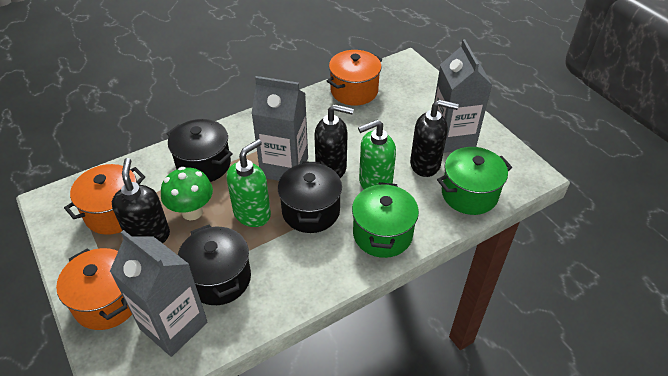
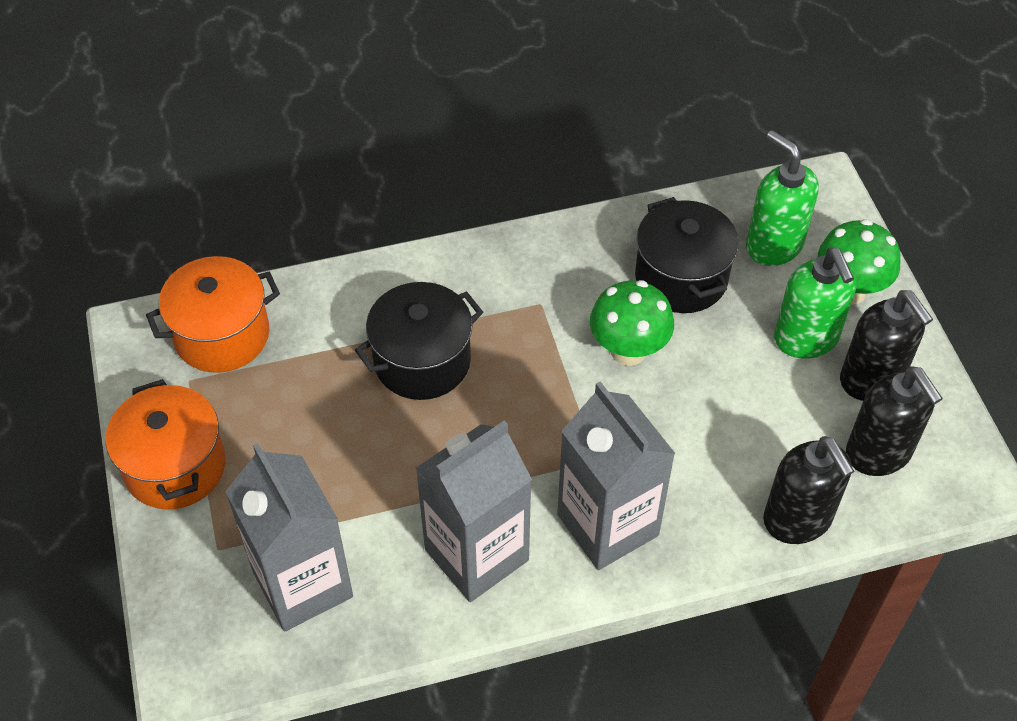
black pot: [167,119,233,182] [178,225,251,305] [278,162,342,233] = 3 -> [355,282,483,400] [635,197,739,313] = 2
green mushroom: [161,167,213,220] = 1 -> [590,280,674,366] [818,219,901,305] = 2
green pot: [352,182,419,258] [437,147,512,215] = 2 -> none = 0
orange pot: [56,248,132,330] [64,164,145,235] [327,50,382,106] = 3 -> [105,379,226,510] [146,256,280,373] = 2

